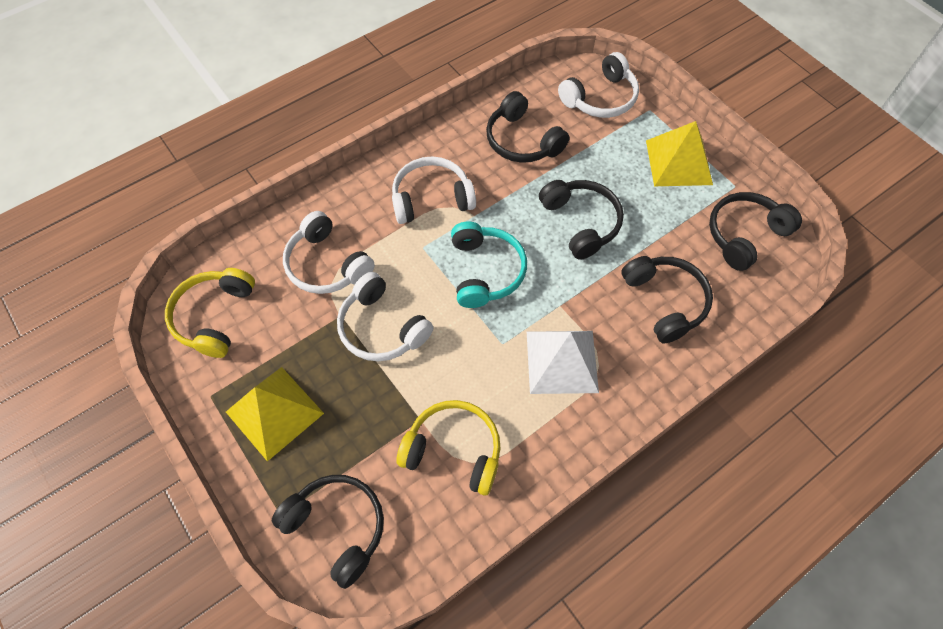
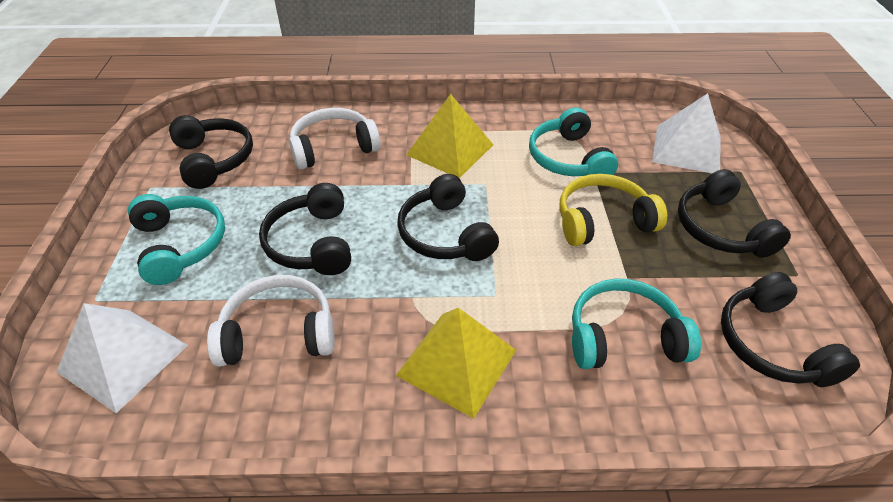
turquoise headphones: [451,222,527,308] = 1 -> [128,194,225,285] [529,107,618,176] [572,279,701,369] = 3
white headphones: [283,211,375,294] [337,272,433,361] [392,156,476,224] [558,52,639,118] = 4 -> [207,275,335,367] [289,108,381,169] = 2
white pyramid: [527,331,599,394] = 1 -> [56,303,188,413] [652,93,721,173] = 2
yellow headphones: [165,268,255,358] [396,400,501,496] = 2 -> [560,174,667,246] = 1

